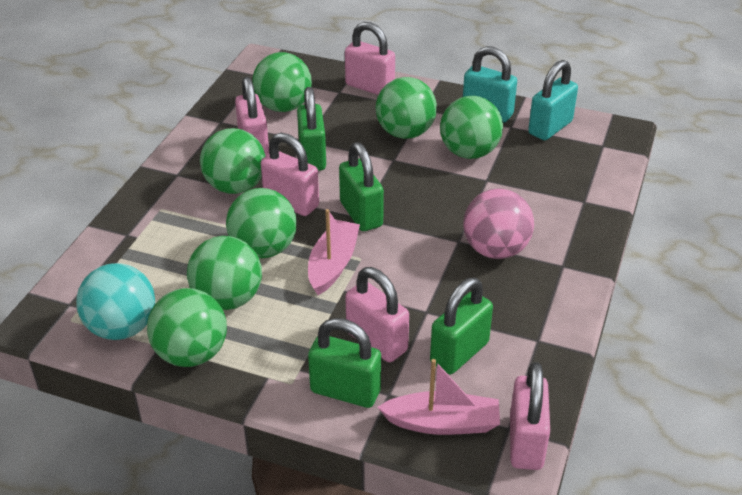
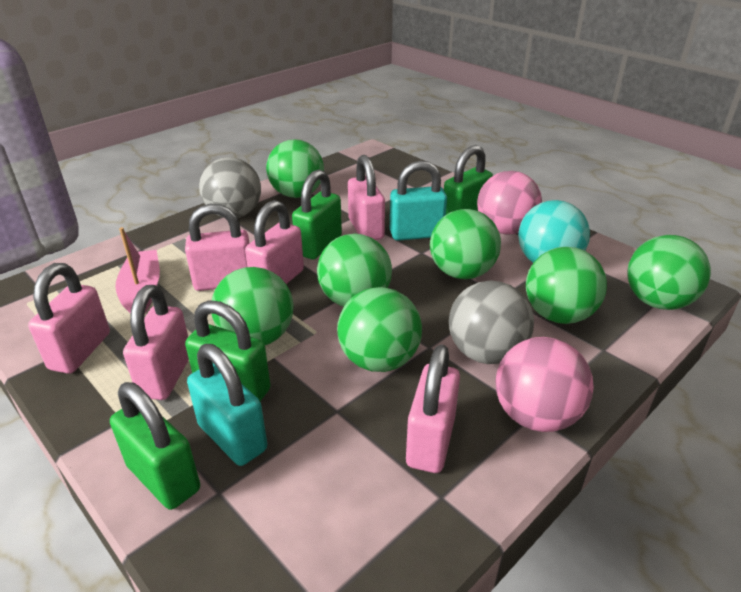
grey ball: none = 0 -> [199,157,261,218] [449,281,534,364] = 2
pink ball: [463,189,534,259] = 1 -> [477,171,542,234] [495,337,594,432] = 2
pink boat: [308,209,360,295] [377,359,500,435] = 2 -> [116,227,160,314] = 1
pink padlock: [235,77,269,156] [261,133,319,216] [345,22,395,95] [345,267,409,362] [510,362,550,470] = 5 -> [28,263,110,374] [123,285,189,400] [185,204,249,291] [245,200,304,284] [348,155,385,240] [406,345,460,473] = 6

